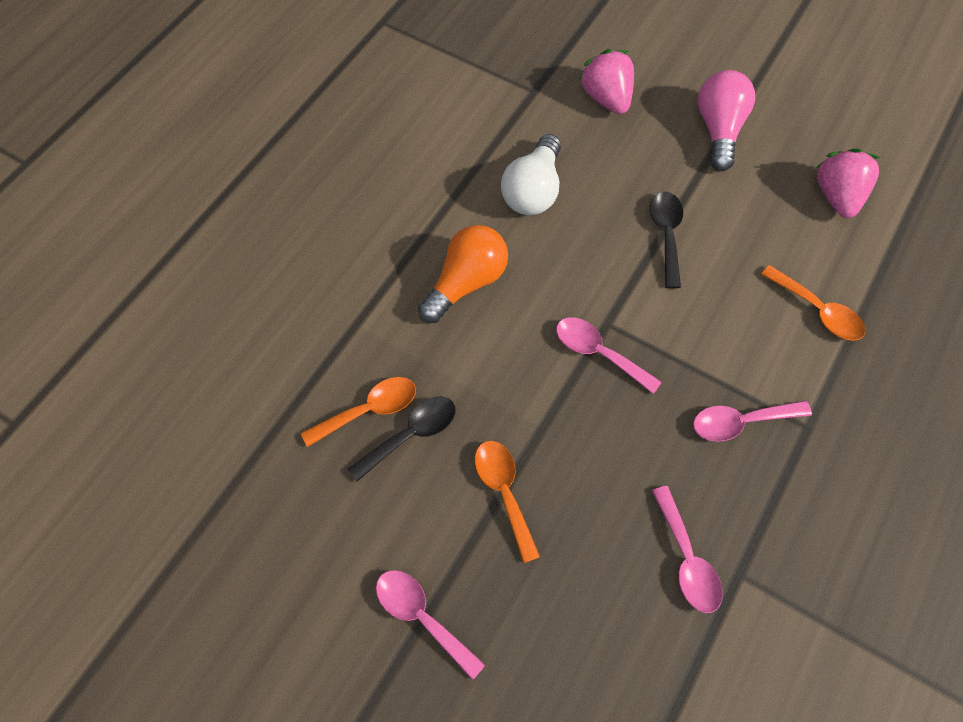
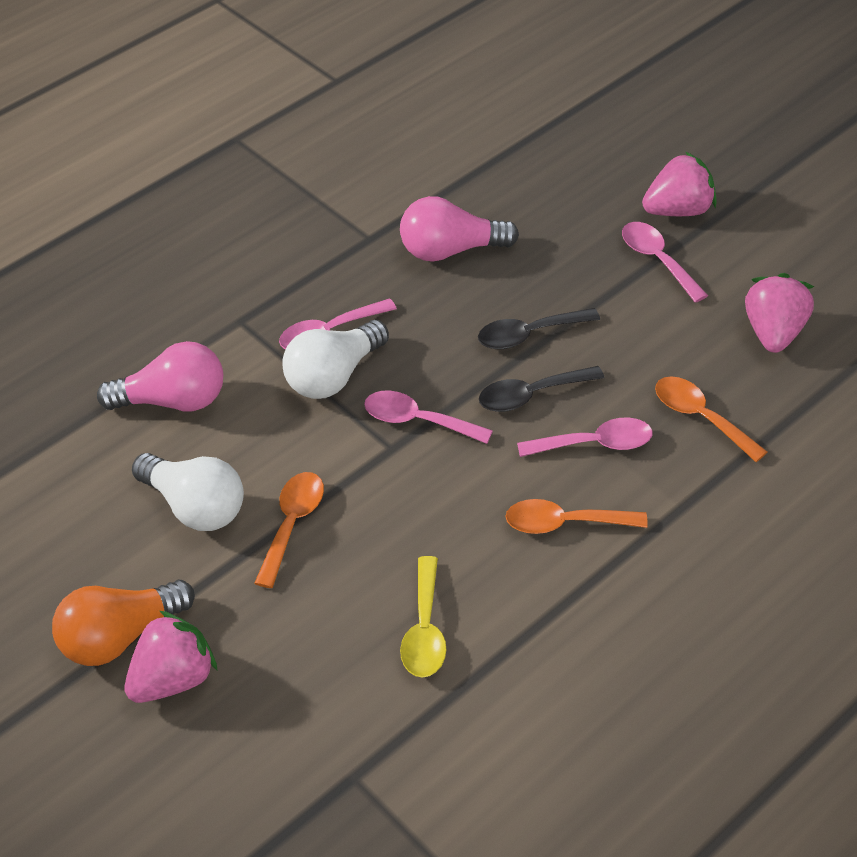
pink light bulb: [698,70,755,171] = 1 -> [97,341,223,411] [400,196,519,262] = 2
pink strawberry: [578,49,634,114] [816,149,880,218] = 2 -> [124,611,217,703] [642,151,717,216] [745,273,814,353] = 3
white light bulb: [501,134,561,215] = 1 -> [132,453,244,531] [282,320,389,399] = 2
yellow spoon: none = 0 -> [400,556,446,677] = 1

